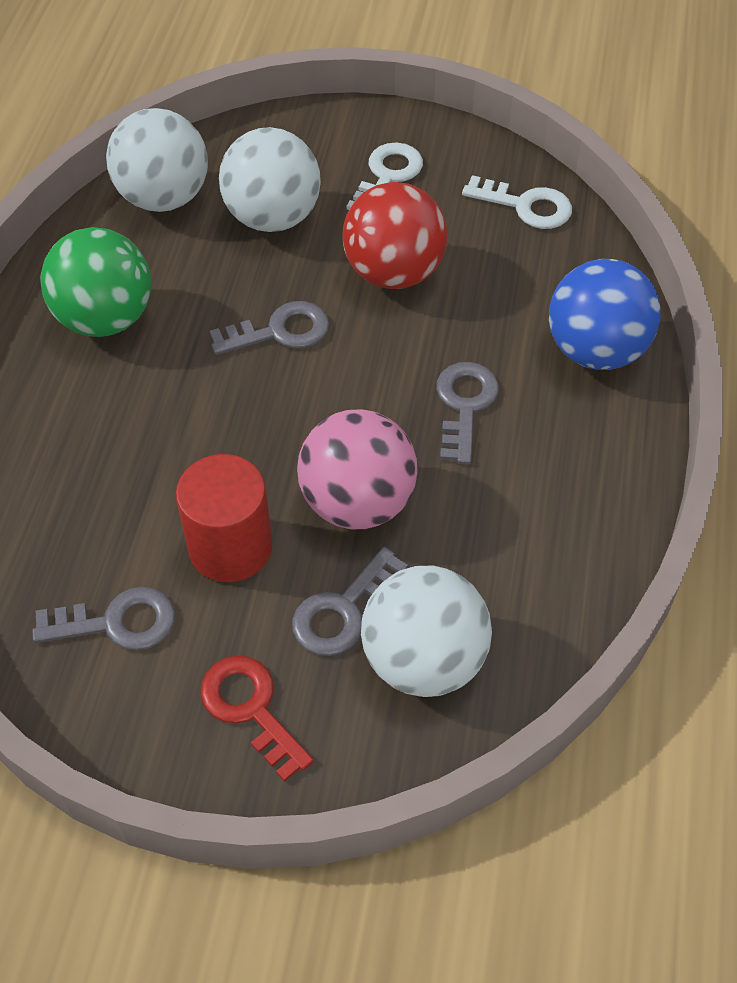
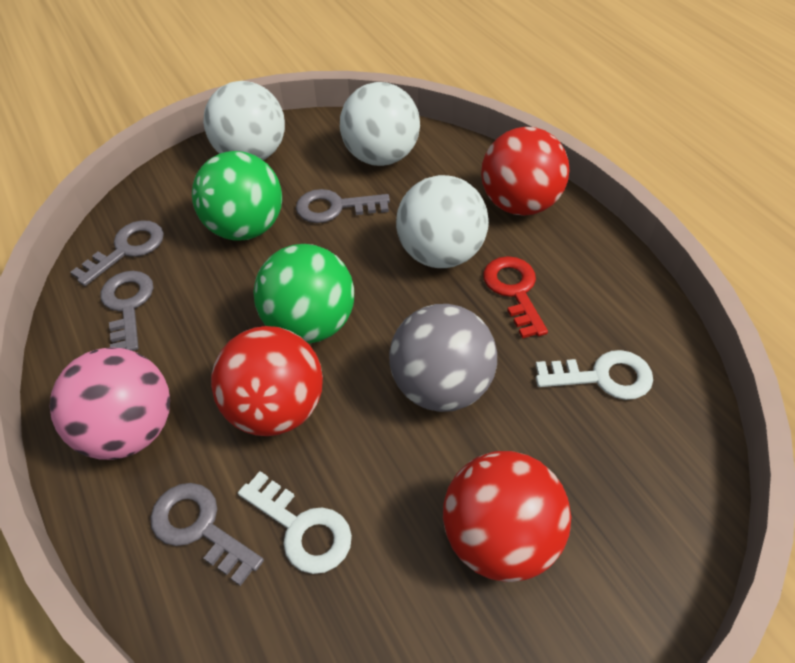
blue ball: [549,259,661,370] = 1 -> none = 0
green ball: [41,227,151,337] = 1 -> [192,151,282,240] [254,244,354,344] = 2
grey ball: none = 0 -> [389,304,497,412] = 1
red ball: [343,182,447,289] = 1 -> [211,326,323,436] [443,451,571,582] [481,127,570,216] = 3
red cylinder: [176,454,272,582] = 1 -> none = 0

